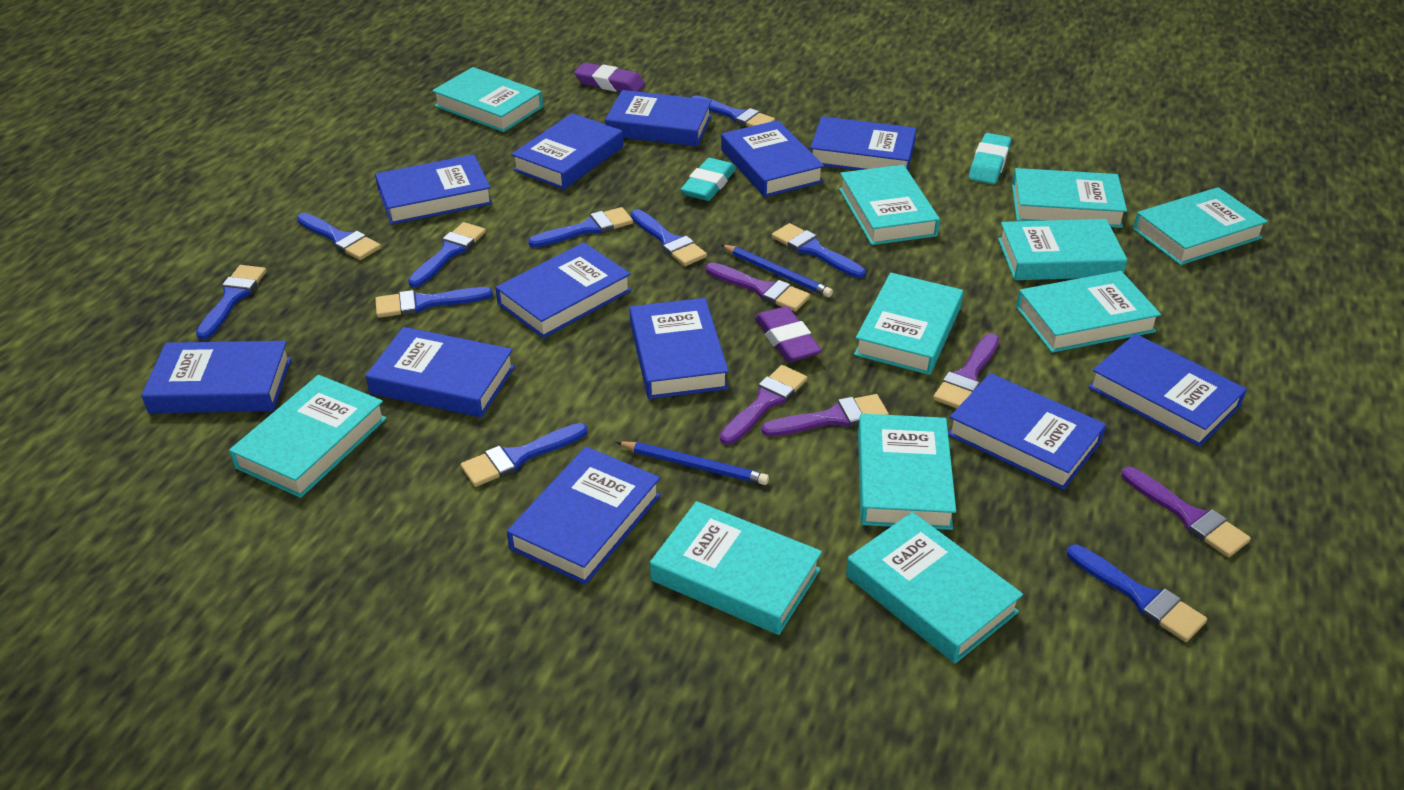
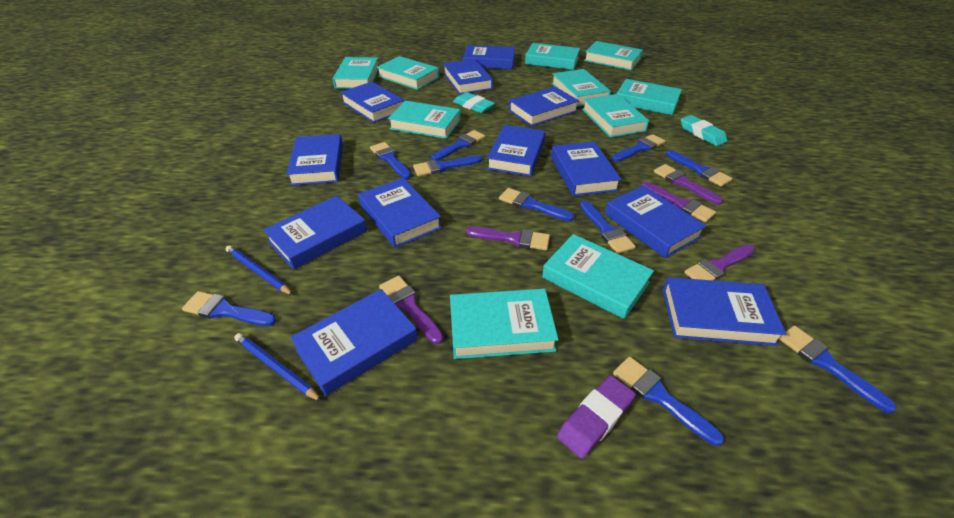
purple eraser: [574,63,645,92] [755,306,822,363] = 2 -> [557,375,636,459] = 1
turquoise book: [229,375,387,498] [432,67,543,132] [650,501,822,635] [839,165,940,245] [846,512,1023,664] [854,273,963,375] [858,414,956,530] [998,219,1127,280] [1012,168,1127,228] [1016,271,1161,353] [1133,187,1268,265] = 11 -> [333,57,379,89] [377,56,439,90] [388,101,461,139] [450,289,559,359] [525,43,580,70] [542,234,654,319] [551,69,611,107] [582,94,649,137] [584,41,643,71] [617,79,682,115] = 10

